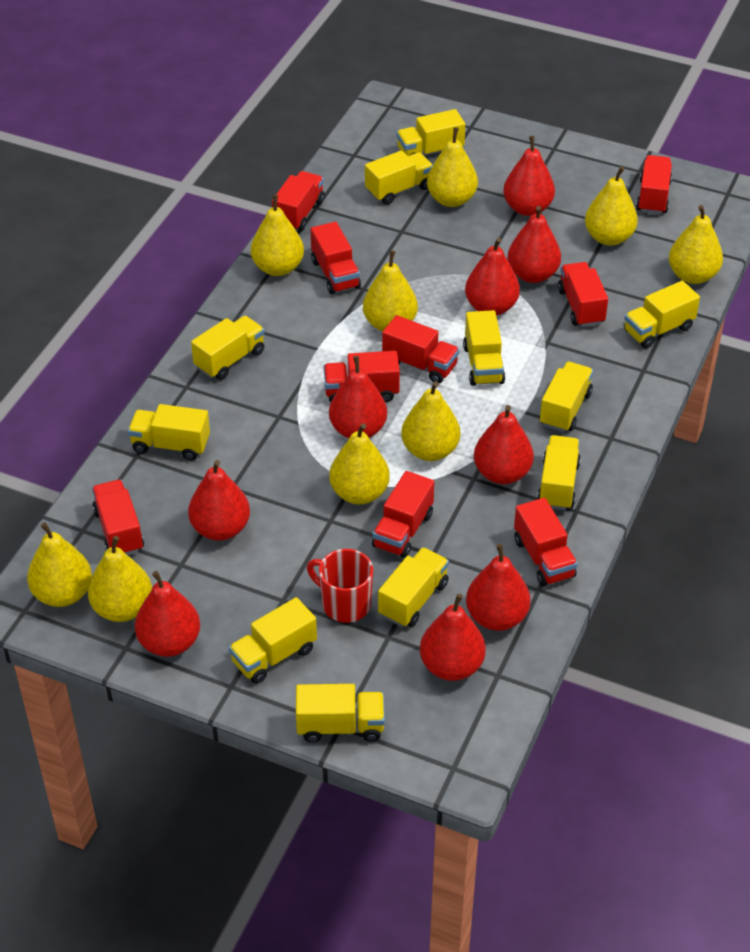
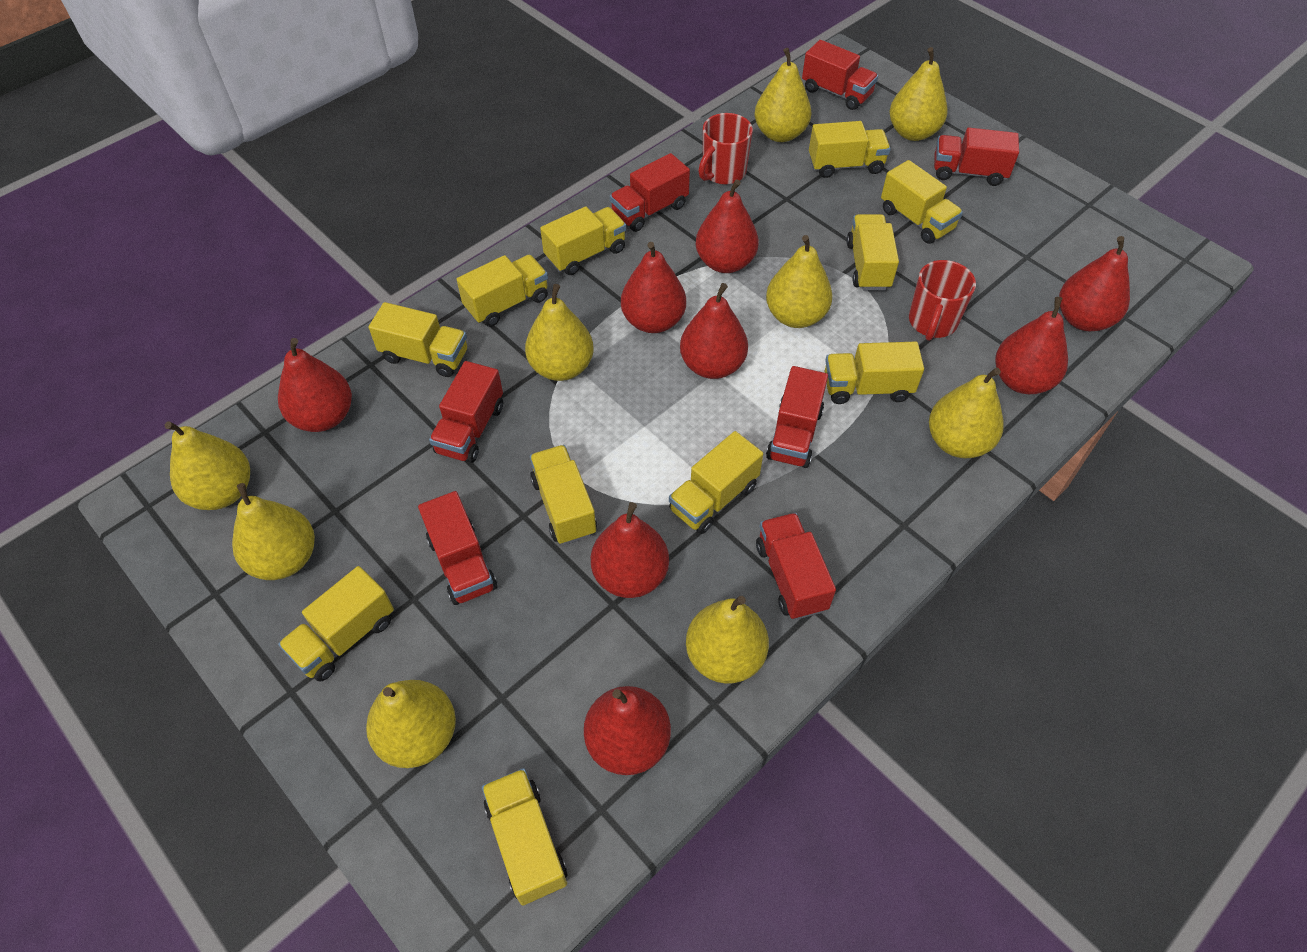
red mug: [307,549,373,623] = 1 -> [698,113,753,185] [909,260,976,341] = 2
red pear: [135,571,200,657] [188,460,250,541] [329,356,387,438] [420,594,486,681] [465,238,520,316] [466,544,530,631] [474,405,534,484] [503,136,555,216] [507,206,561,283] = 9 -> [278,338,352,432] [584,686,671,775] [591,502,669,598] [621,242,686,333] [680,283,748,379] [696,180,759,273] [995,297,1068,394] [1059,236,1130,331] = 8
red truck: [92,480,144,555] [272,171,325,231] [311,222,361,294] [324,351,400,403] [372,471,434,558] [382,315,459,383] [514,498,578,586] [558,262,608,327] [636,155,672,214] = 9 -> [418,491,497,605] [429,361,503,463] [610,153,690,232] [756,513,836,620] [766,366,828,468] [802,40,878,110] [934,128,1019,186] = 7

